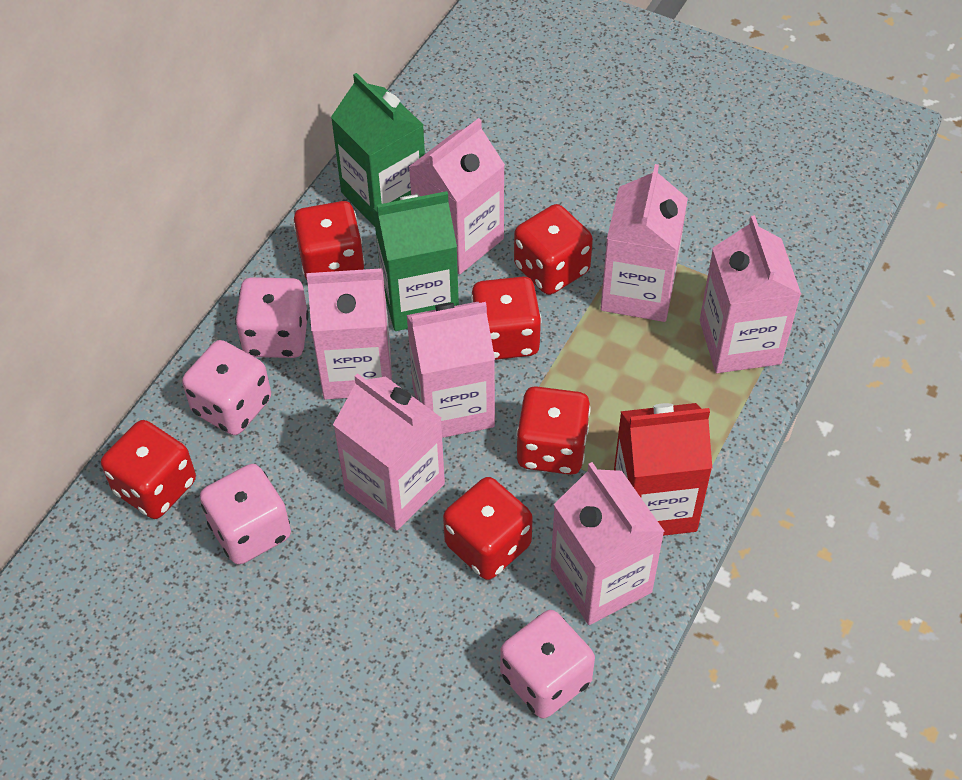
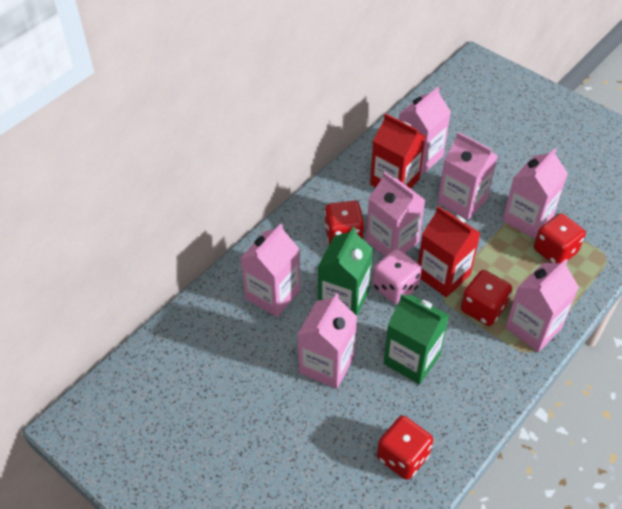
pink dice: [182,340,271,435] [200,464,291,565] [235,277,309,358] [500,610,595,718] = 4 -> [372,249,421,304] = 1
red carton: [614,403,712,536] = 1 -> [370,113,425,189] [418,206,481,297] = 2
red dice: [101,420,196,519] [293,201,365,280] [443,477,533,580] [471,277,542,360] [514,204,593,295] [516,386,591,475] = 6 -> [325,201,365,244] [377,416,433,480] [461,270,512,326] [534,213,586,263] = 4

